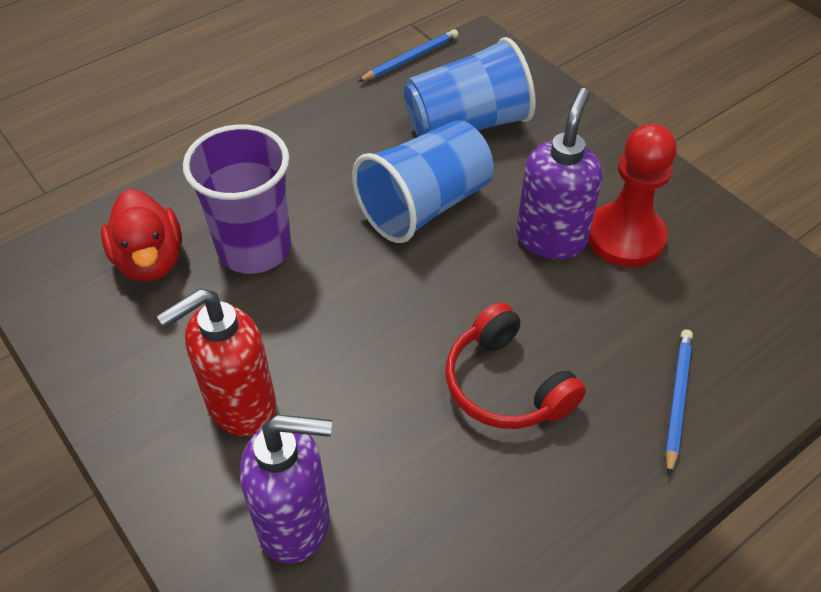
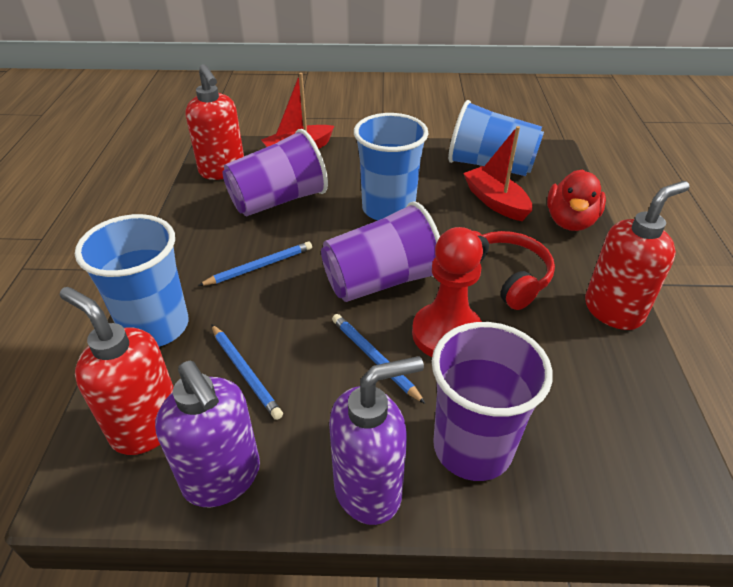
blue cup: [352,120,494,243] [404,37,536,137] = 2 -> [75,214,189,347] [354,113,429,220] [448,100,544,176] = 3
blue pencil: [358,29,459,82] [665,330,693,476] = 2 -> [198,241,312,286] [211,324,283,420] [332,314,426,404] = 3
purple cup: [183,124,291,274] = 1 -> [222,129,328,217] [321,201,440,302] [432,322,553,481] = 3
red boat: none = 0 -> [261,73,334,149] [463,126,532,221] = 2
red soap dispenser: [157,289,276,436] = 1 -> [60,287,173,455] [185,64,244,180] [585,181,690,330] = 3

